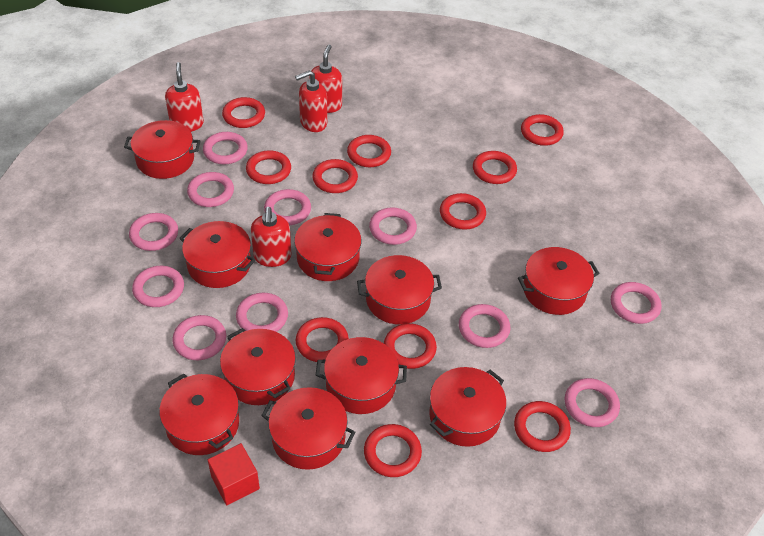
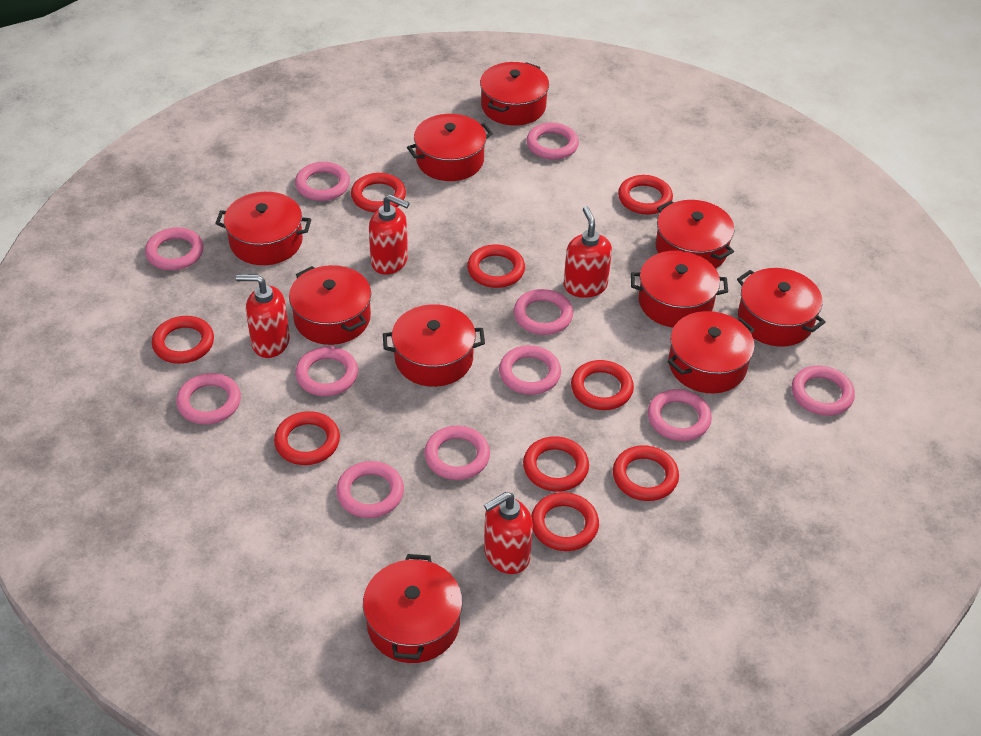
red cube: [208,443,260,505] = 1 -> none = 0
red ring: [222,97,265,128] [246,150,291,184] [296,317,349,362] [312,159,358,193] [347,135,391,167] [364,424,422,477] [384,323,437,369] [440,193,486,230] [473,151,517,184] [514,401,571,452] [521,114,564,146] = 11 -> [152,316,214,364] [274,411,340,465] [351,173,406,212] [467,244,525,288] [523,436,589,492] [531,492,599,551] [571,360,634,410] [613,445,679,501] [618,175,673,214] = 9

